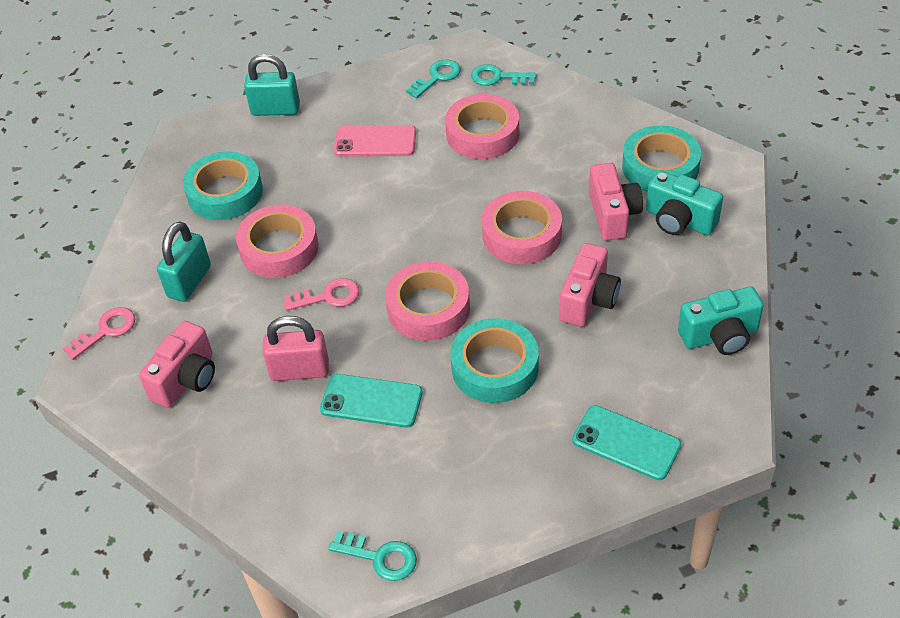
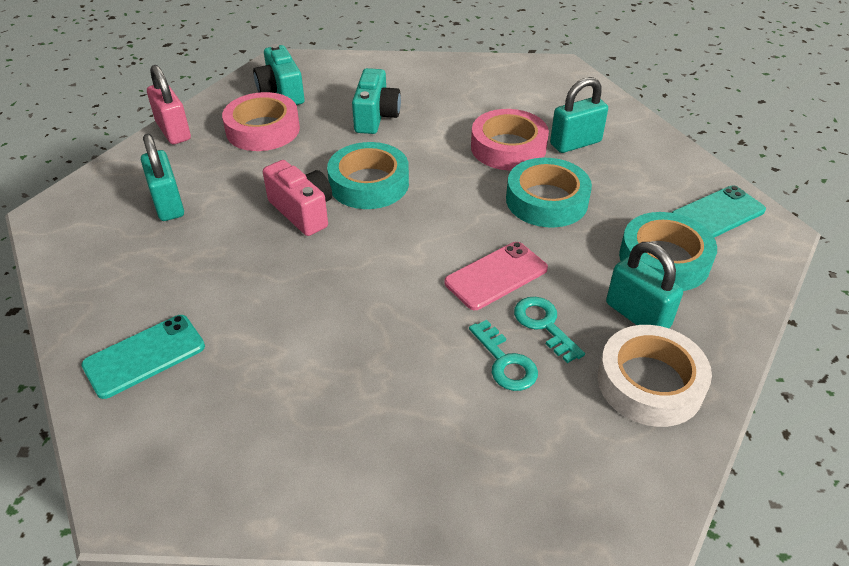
pink camera: [139,321,215,408] [560,243,621,327] [589,163,643,241] = 3 -> [263,160,332,236] = 1
pink key: [63,307,135,360] [284,278,360,311] = 2 -> none = 0
pink tape: [236,204,319,278] [385,262,470,341] [445,94,519,159] [482,191,562,264] = 4 -> [222,92,300,151] [471,109,549,170] = 2
turquoise key: [328,532,417,581] [406,59,461,98] [471,64,537,86] = 3 -> [469,320,538,391] [514,297,585,363] = 2
turquoise padlock: [157,221,211,302] [244,54,300,116] = 2 -> [141,134,184,221] [550,77,608,153] [606,242,683,328] = 3
white tape: none = 0 -> [598,325,712,427] = 1

